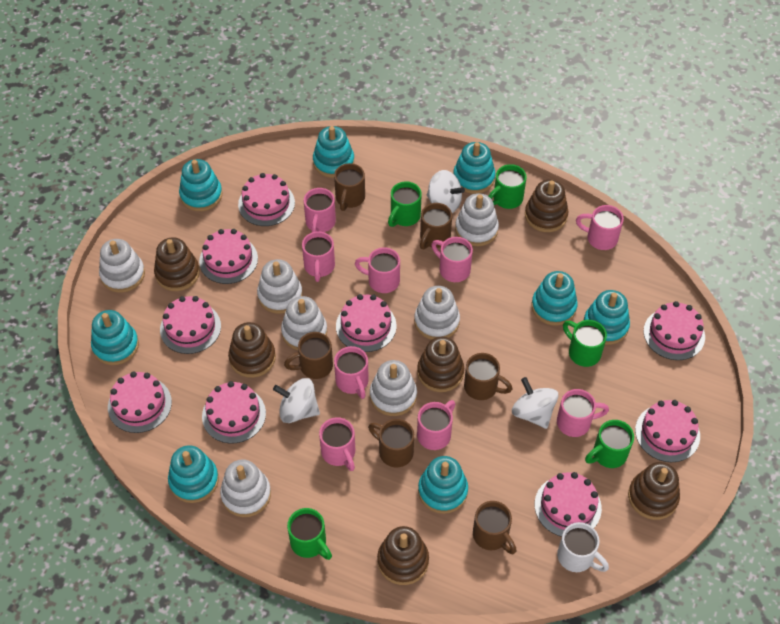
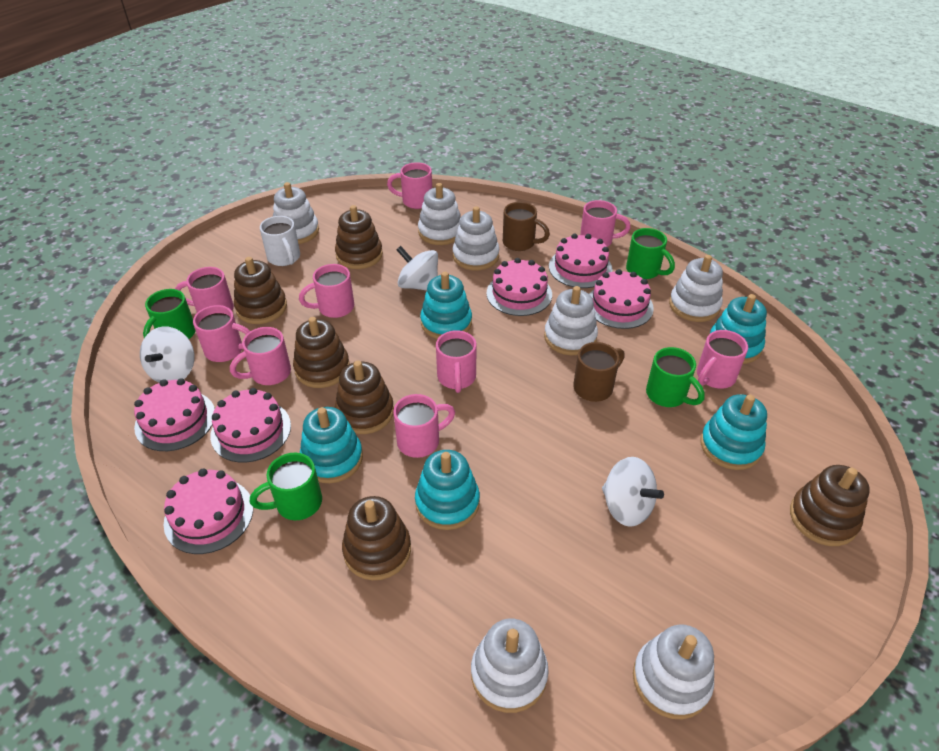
brown mug: [284,332,333,379] [334,163,365,211] [368,419,414,468] [420,203,452,249] [464,353,513,400] [473,501,517,554] = 6 -> [503,202,550,251] [573,342,625,402] = 2
green mug: [287,508,332,560] [388,182,422,227] [489,164,527,209] [563,320,607,367] [585,420,634,468] = 5 -> [143,289,196,339] [250,453,322,520] [626,228,675,279] [646,347,705,407] = 4
pink cake: [108,371,172,433] [160,296,221,354] [199,229,258,284] [202,381,266,444] [238,173,295,226] [336,294,397,352] [535,472,602,537] [635,400,700,462] [644,301,705,360] = 9 -> [134,378,215,451] [164,469,253,554] [210,388,291,463] [486,258,552,316] [549,234,612,288] [589,269,654,329] = 6
turquoise stacking toy: [91,310,139,365] [168,445,219,503] [179,159,223,211] [313,126,354,178] [418,456,468,514] [454,142,495,194] [531,271,578,326] [584,290,630,345] = 8 -> [300,407,363,483] [415,450,480,530] [420,272,472,339] [700,394,767,470] [710,294,767,364] = 5

